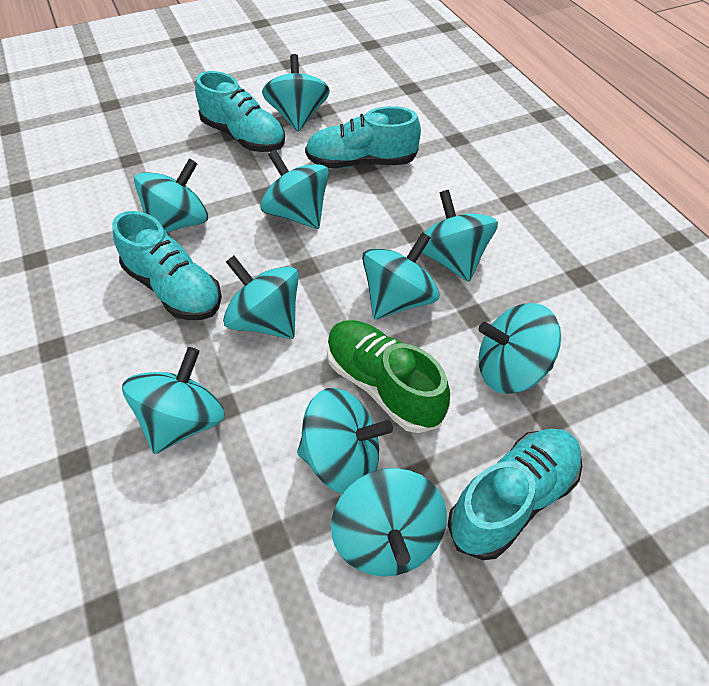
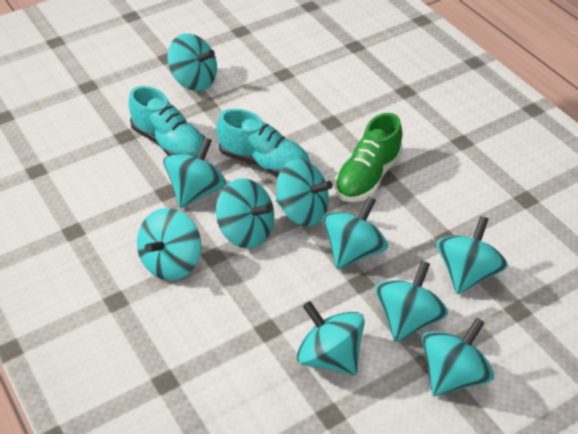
turquoise shoe: [112,211,222,320] [195,71,285,152] [305,106,421,168] [448,429,582,560] = 4 -> [128,86,205,158] [216,109,310,177] = 2

